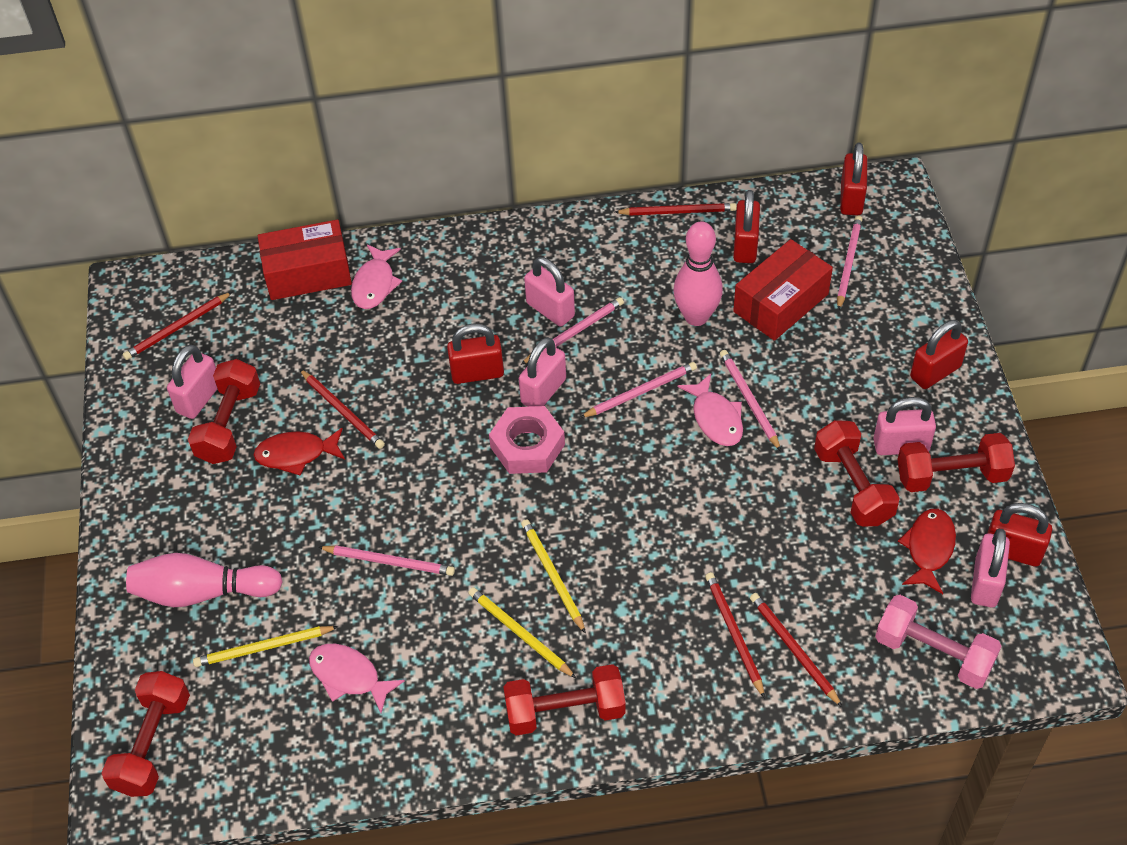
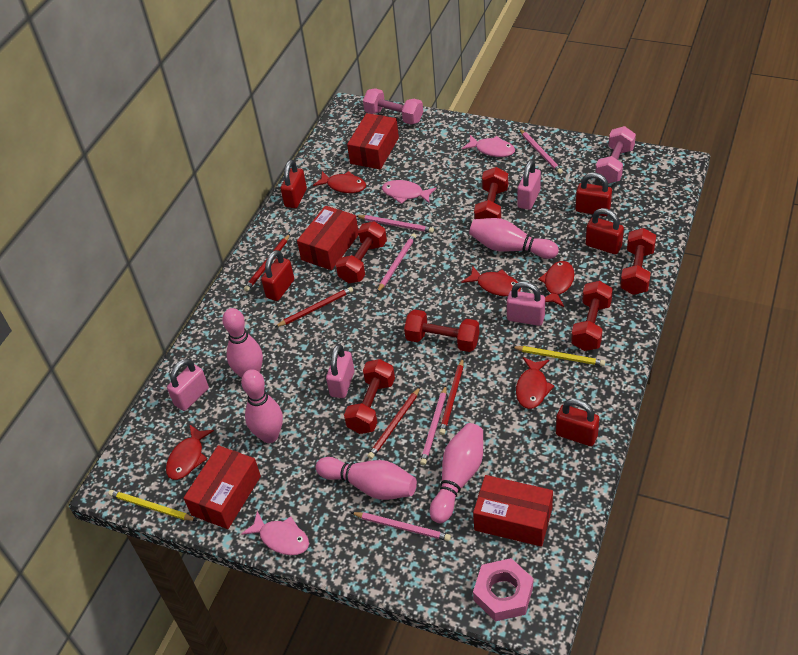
pink bowling pin: [126,553,283,607] [673,221,723,326] = 2 -> [222,308,263,378] [241,369,283,443] [316,457,417,500] [430,423,483,523] [469,218,559,259] = 5
pink dumbbell: [875,595,1002,689] = 1 -> [363,88,423,125] [595,126,636,183] = 2
pink padlock: [167,345,217,419] [519,337,566,407] [524,257,575,327] [873,397,936,455] [971,529,1010,607] = 5 -> [167,359,209,411] [326,344,354,398] [507,281,545,326] [517,160,541,210] = 4
red box: [258,219,352,300] [733,239,833,341] = 2 -> [184,445,261,529] [297,206,359,270] [347,113,399,169] [473,475,553,547] = 4
red dumbbell: [102,671,190,797] [188,359,260,464] [503,664,626,736] [814,420,899,526] [897,433,1015,492] = 5 -> [336,221,387,283] [344,359,395,434] [404,309,479,352] [474,167,508,219] [571,281,613,351] [620,228,656,295] = 6
red fish: [253,428,345,476] [898,509,956,594] = 2 -> [166,424,214,480] [313,171,366,193] [462,266,521,297] [516,357,554,409] [538,261,575,307] = 5
red pencil: [123,292,232,360] [300,369,385,449] [615,203,737,215] [705,572,765,699] [750,593,842,707] = 5 -> [244,234,290,292] [275,287,353,327] [368,387,420,459] [439,358,463,435] = 4
yellow pencil: [193,626,339,667] [468,587,576,678] [521,519,586,634] = 3 -> [108,490,197,521] [512,346,605,366] = 2

